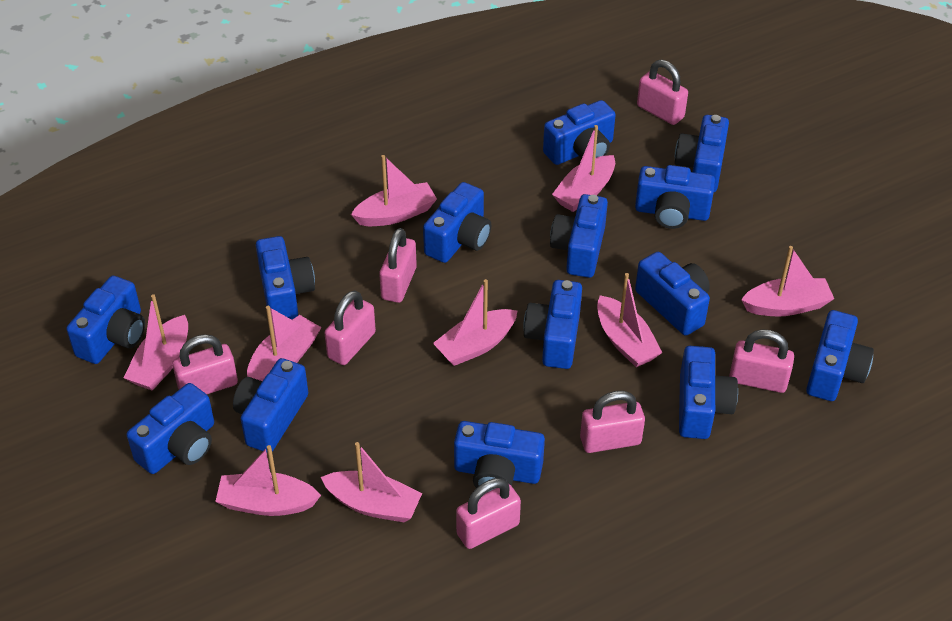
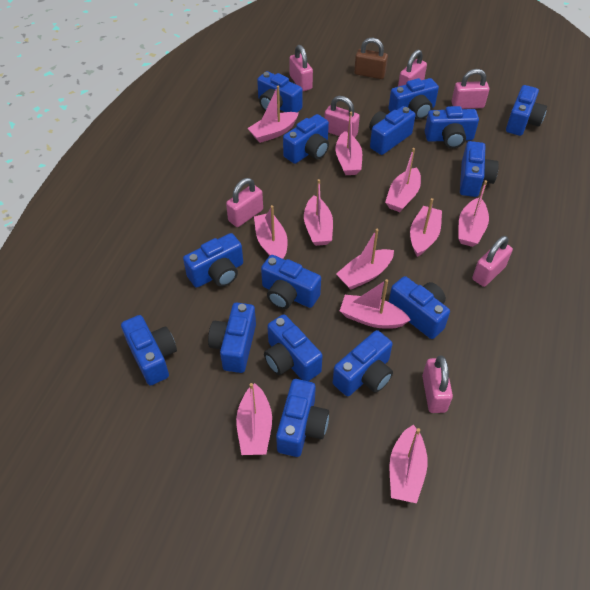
blue camera: [66,276,145,364] [127,383,214,474] [233,358,308,453] [256,236,315,320] [423,182,491,263] [454,421,545,492] [523,280,582,369] [543,100,616,165] [550,194,608,278] [635,165,715,229] [635,252,710,336] [675,115,729,192] [679,346,738,439] [806,310,874,401] = 14 -> [121,315,177,386] [183,233,243,288] [208,303,256,373] [257,71,303,112] [261,255,321,309] [264,314,323,381] [276,379,329,457] [283,114,329,164] [333,330,393,396] [369,106,416,155] [388,78,439,120] [389,276,450,339] [425,106,479,148] [460,141,499,197] [506,85,547,136] = 15
brown padlock: none = 0 -> [354,38,388,79] = 1
pink boat: [124,294,188,391] [215,445,321,516] [247,306,322,381] [321,442,422,522] [351,155,437,226] [433,279,518,366] [552,125,615,212] [597,273,663,367] [741,246,834,316] = 9 -> [236,383,272,455] [247,86,299,143] [254,205,288,259] [304,179,333,246] [335,112,362,175] [336,229,394,290] [340,279,411,329] [385,148,421,212] [389,425,428,503] [410,198,442,257] [458,180,489,247] = 11

